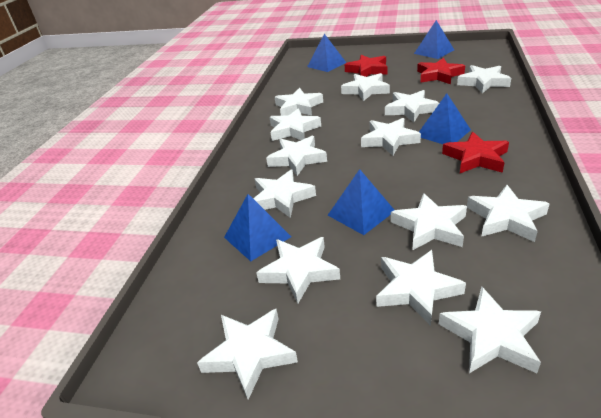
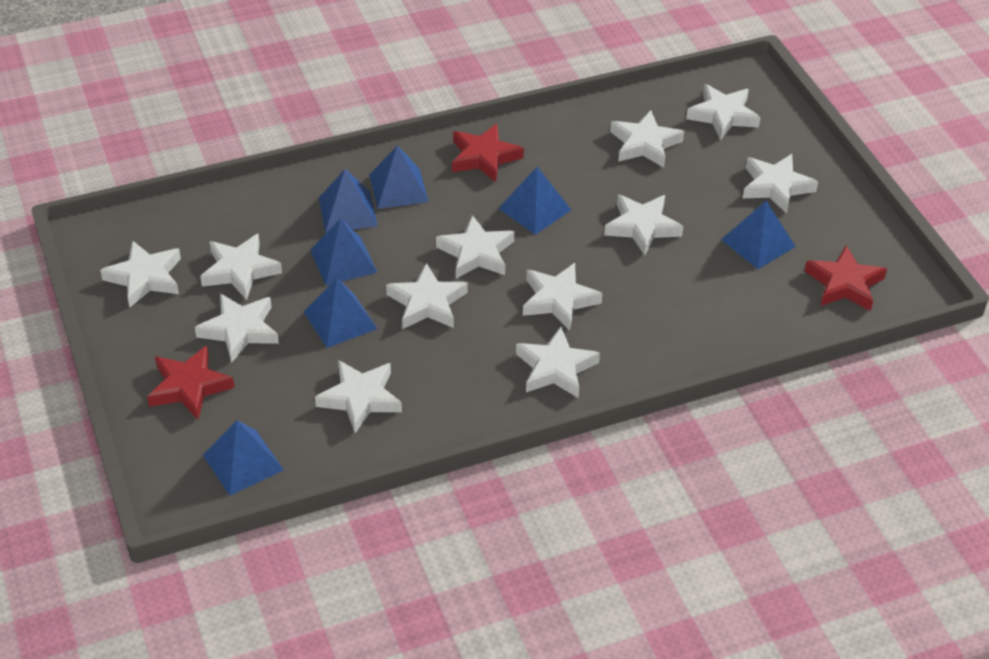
blue pyramid: [224,194,291,261] [307,34,346,72] [328,169,394,235] [414,20,454,59] [419,93,471,144] = 5 -> [203,420,284,495] [304,277,377,348] [310,218,378,286] [319,169,377,233] [369,145,429,209] [498,167,571,235] [721,200,796,269] = 7
white star: [197,309,298,400] [253,169,316,218] [256,237,340,304] [266,136,327,176] [270,108,321,141] [275,88,323,116] [341,73,390,101] [361,118,421,156] [376,250,466,326] [385,90,439,122] [391,193,467,251] [439,286,541,373] [457,65,511,93] [467,185,550,242] = 14 -> [100,240,181,307] [195,293,279,363] [200,234,282,300] [315,360,402,433] [386,263,468,329] [436,215,514,279] [516,327,600,398] [523,263,602,331] [604,194,683,256] [610,110,684,168] [686,84,761,140] [743,154,818,214] = 12

